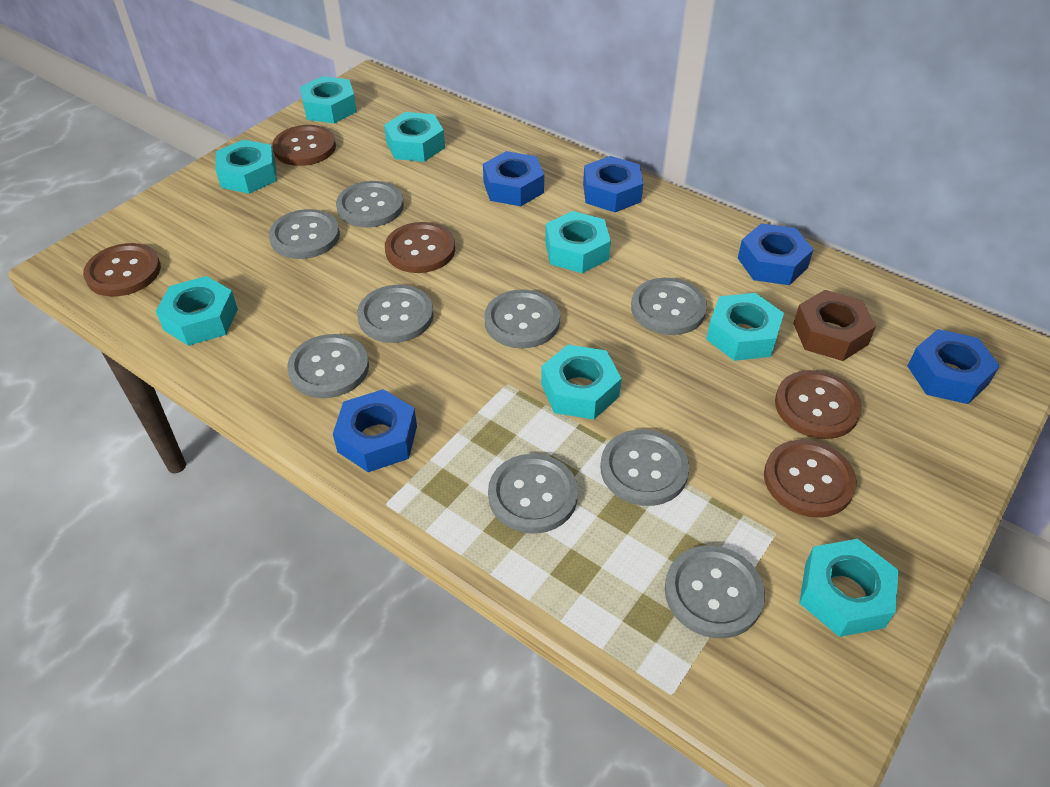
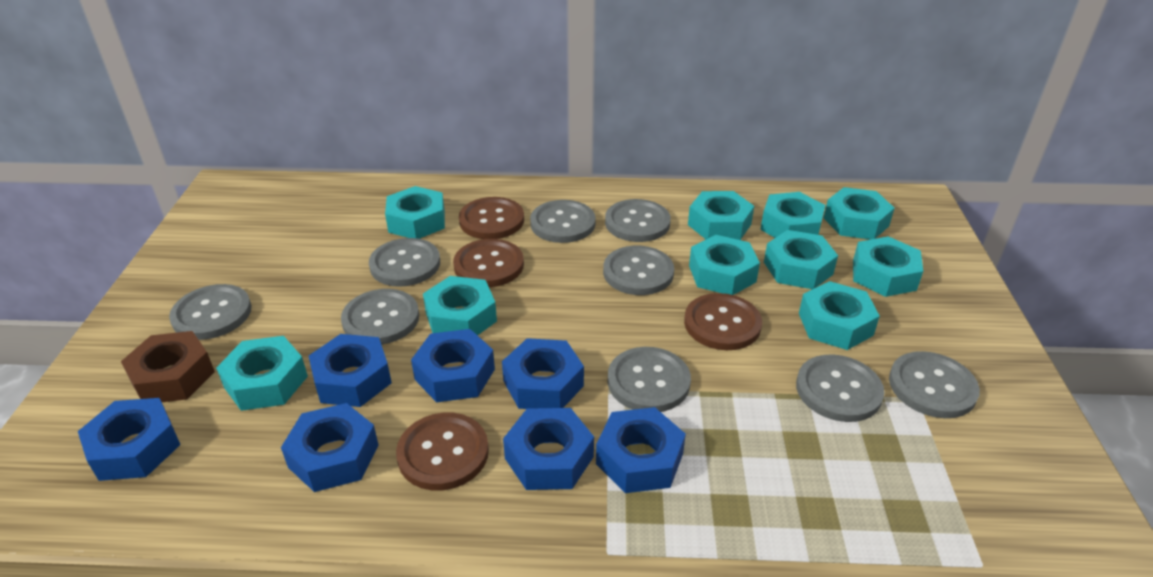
blue nut: [333,389,417,472] [483,151,544,206] [583,156,643,212] [738,223,814,285] [908,329,1000,404] = 5 -> [78,398,181,481] [281,403,378,492] [309,334,392,407] [411,329,495,402] [502,338,584,409] [503,408,594,490] [596,407,686,493] = 7
brown button: [83,243,161,297] [272,125,336,166] [385,222,455,273] [764,440,857,518] [775,370,862,439] = 5 -> [396,413,489,490] [453,239,524,287] [459,197,524,239] [684,293,762,350] = 4
turquoise nut: [156,276,238,346] [215,139,277,194] [300,76,357,123] [384,112,445,162] [541,345,622,420] [545,211,611,273] [706,293,784,361] [799,539,899,637] = 8 -> [216,336,308,411] [385,186,445,239] [423,276,497,336] [688,191,754,240] [689,235,760,295] [760,192,825,238] [764,230,838,289] [799,281,880,350] [824,187,895,240] [853,236,923,297] = 10

